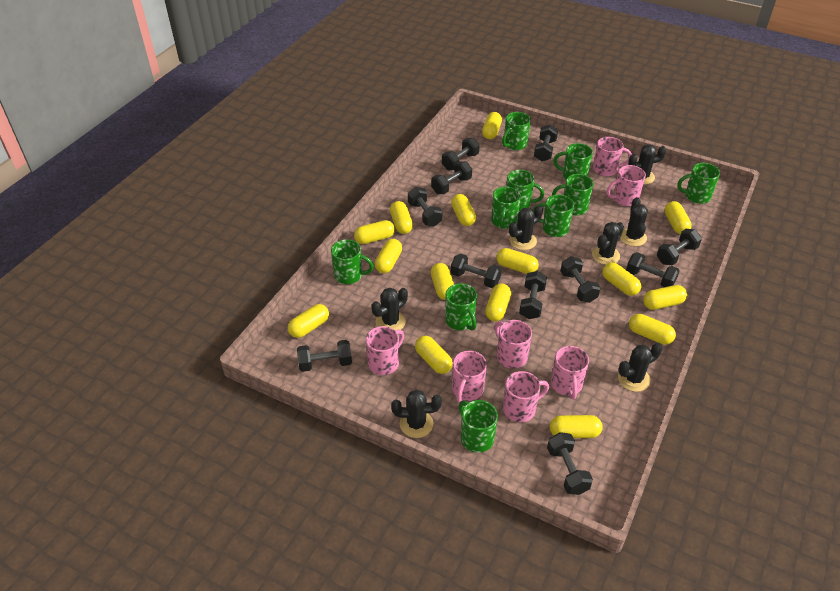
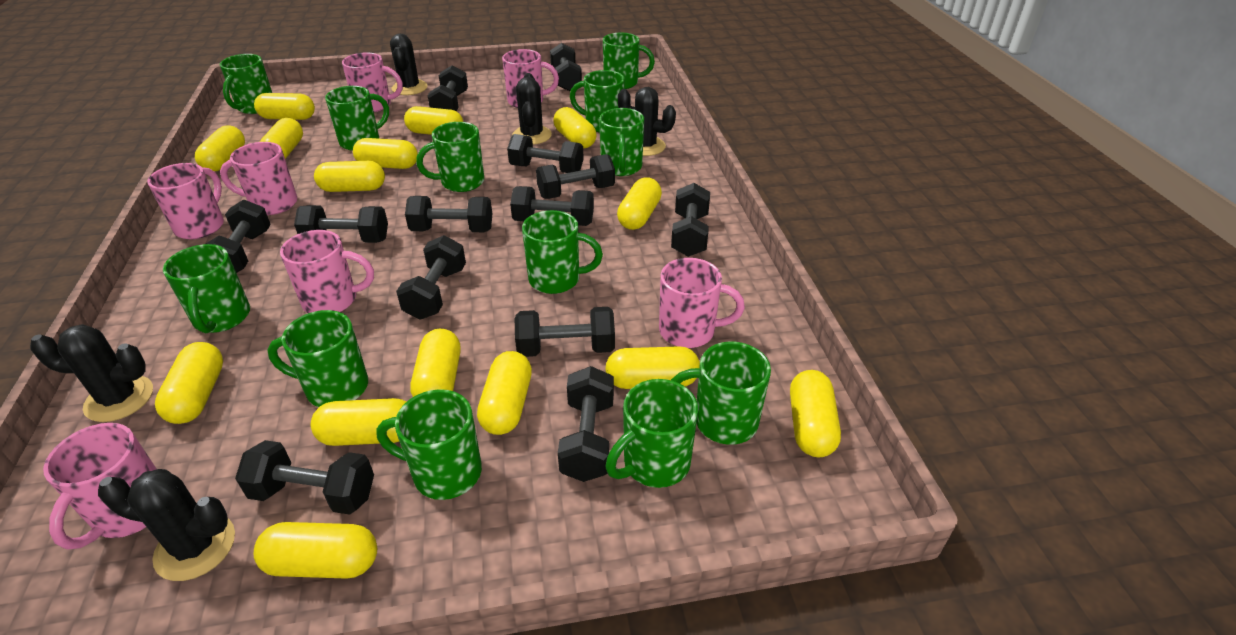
black cactus: [371,288,408,330] [391,390,442,438] [509,205,543,250] [592,222,624,265] [618,343,662,392] [620,197,648,246] [628,144,666,184] = 7 -> [30,324,153,422] [98,469,235,581] [390,34,428,95] [512,73,552,145] [618,87,676,156] = 5
black dumbbell: [297,340,352,372] [408,187,443,227] [431,161,472,194] [442,137,480,170] [451,254,502,288] [519,271,547,319] [534,124,558,161] [547,432,593,495] [560,256,601,303] [626,252,680,287] [657,229,702,266] = 11 -> [206,199,271,273] [235,440,374,515] [294,205,388,243] [396,235,466,319] [405,196,492,232] [428,65,468,111] [507,134,584,173] [510,186,594,226] [515,307,615,357] [536,154,615,199] [550,43,582,91] [558,366,614,482] [671,183,710,257] = 13
green mug: [331,239,374,284] [445,283,477,330] [459,400,498,453] [491,186,521,229] [502,112,531,150] [507,170,544,211] [533,194,574,237] [552,174,594,215] [553,143,593,179] [677,163,720,204] = 10 -> [163,244,250,333] [220,54,272,114] [267,310,368,407] [325,86,389,151] [376,389,482,500] [416,122,484,192] [522,210,603,294] [570,70,625,132] [599,108,644,176] [603,33,655,89] [606,379,698,488] [671,342,771,445] = 12

